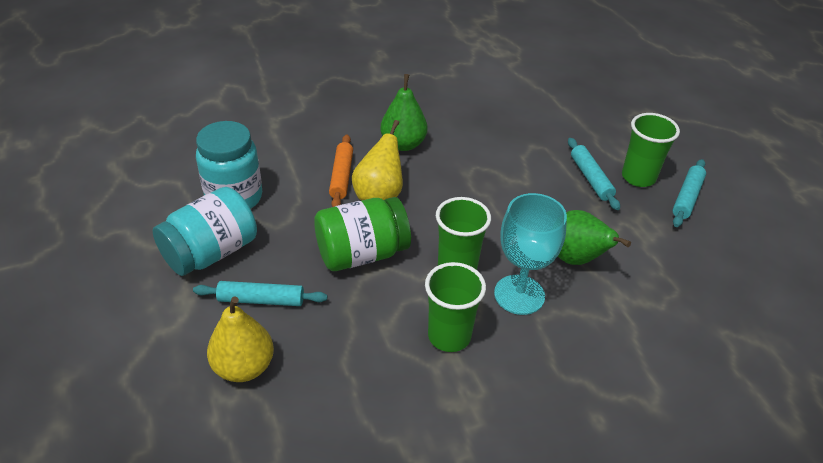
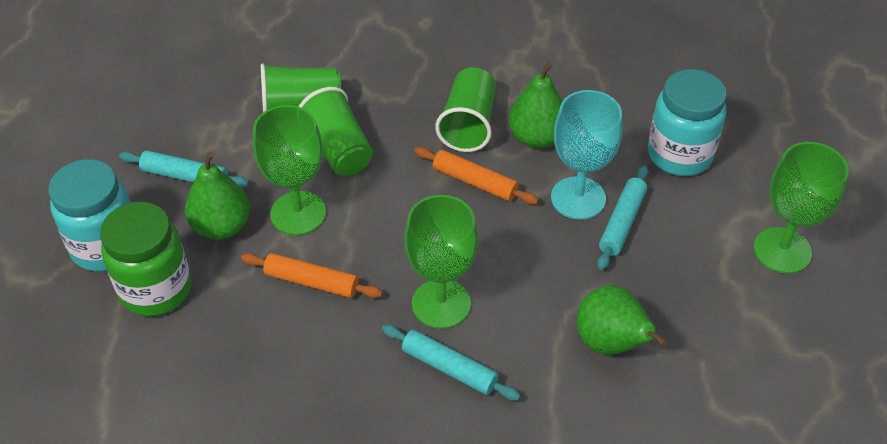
green goblet: none = 0 -> [253,105,326,235] [404,195,478,329] [754,142,849,274] = 3
green pear: [380,74,427,151] [558,210,631,265] = 2 -> [185,152,250,240] [508,61,562,148] [577,285,668,355] = 3
orange rolling pin: [329,134,353,207] = 1 -> [241,253,383,298] [414,147,539,205] = 2
yellow pear: [207,297,274,382] [352,120,403,201] = 2 -> none = 0

